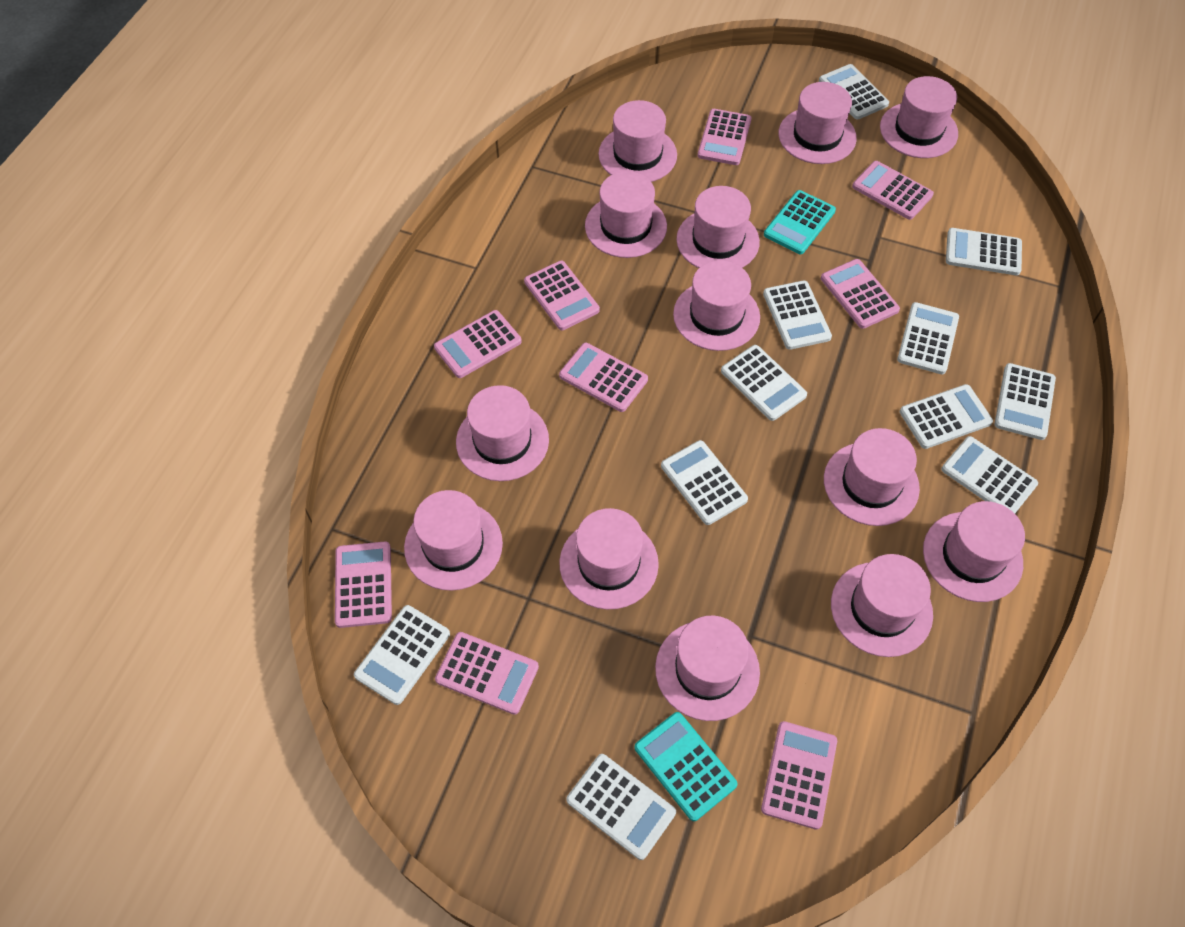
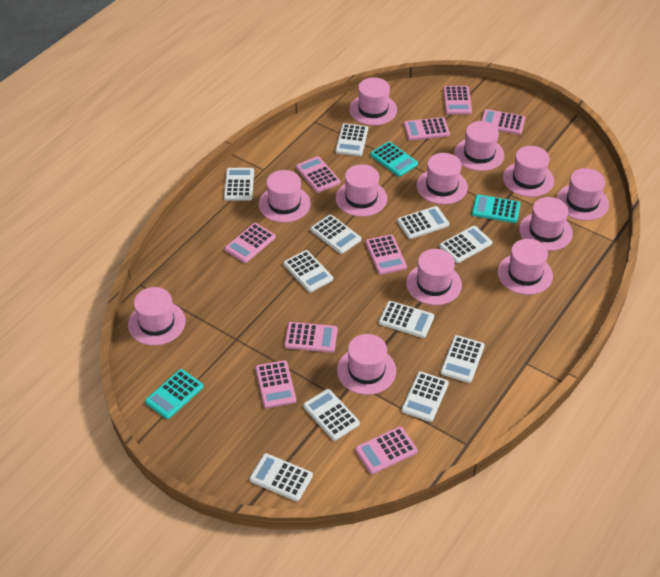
pink hat: [404,490,503,591] [456,385,549,481] [559,508,659,609] [585,171,667,258] [599,100,677,182] [655,616,760,721] [673,260,760,351] [676,186,760,268] [778,82,857,164] [824,428,920,526] [831,554,933,657] [880,76,958,158] [923,501,1025,602] = 13 -> [128,287,186,346] [259,170,311,223] [336,164,387,217] [337,334,396,395] [349,77,397,125] [406,249,462,305] [417,153,468,205] [454,121,504,171] [497,239,553,295] [503,146,554,197] [519,197,573,251] [557,168,609,221] = 12
turquoise calculator: [635,712,737,821] [764,190,836,254] = 2 -> [145,369,203,419] [370,142,418,177] [472,194,521,223] = 3

